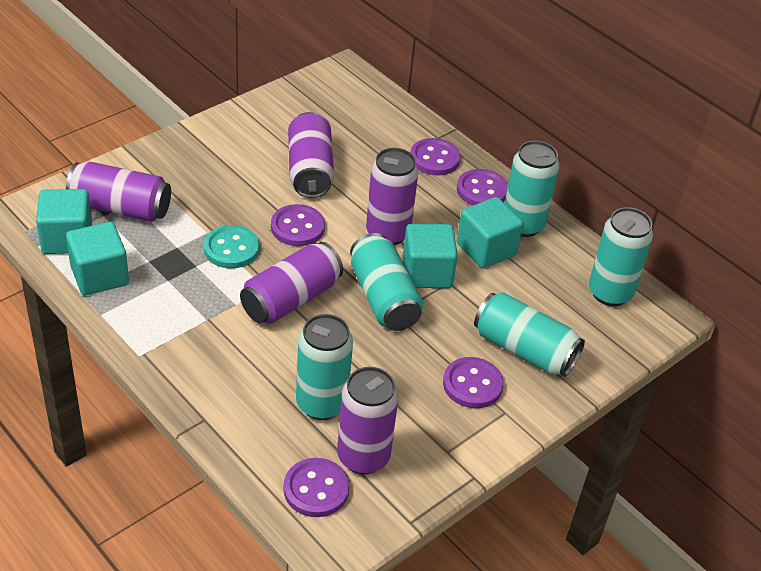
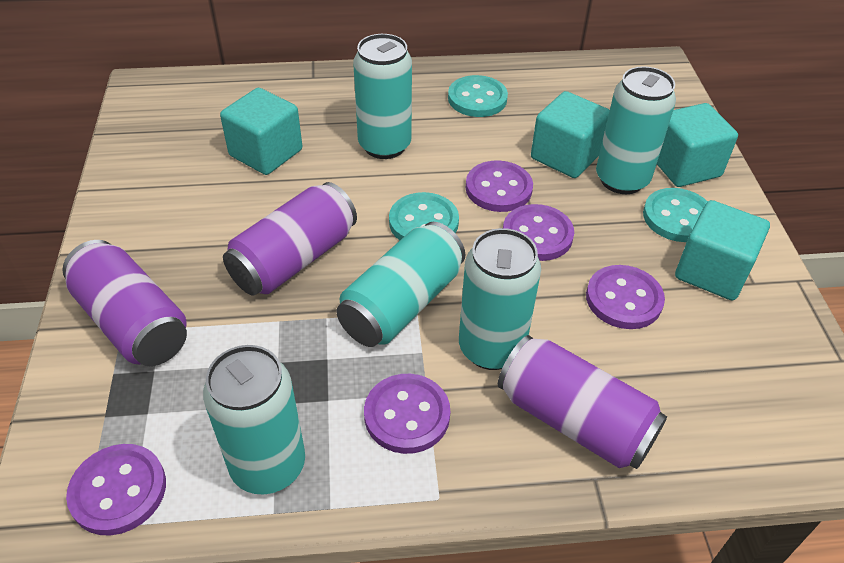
purple can: [66,161,171,222] [240,242,343,324] [288,112,334,198] [337,367,398,474] [366,148,419,245] = 5 -> [62,240,187,366] [223,182,357,295] [498,335,667,469] = 3
turquoise button: [204,225,259,268] = 1 -> [389,192,459,240] [448,75,508,117] [643,188,708,242] = 3

